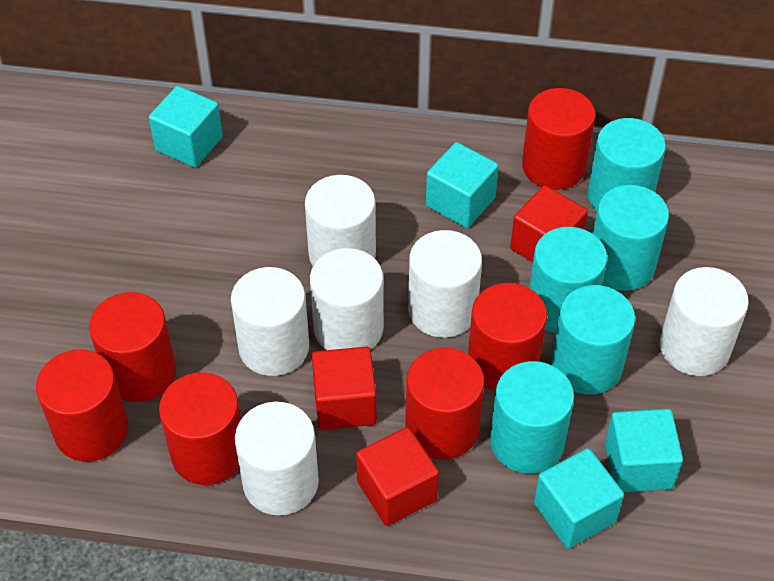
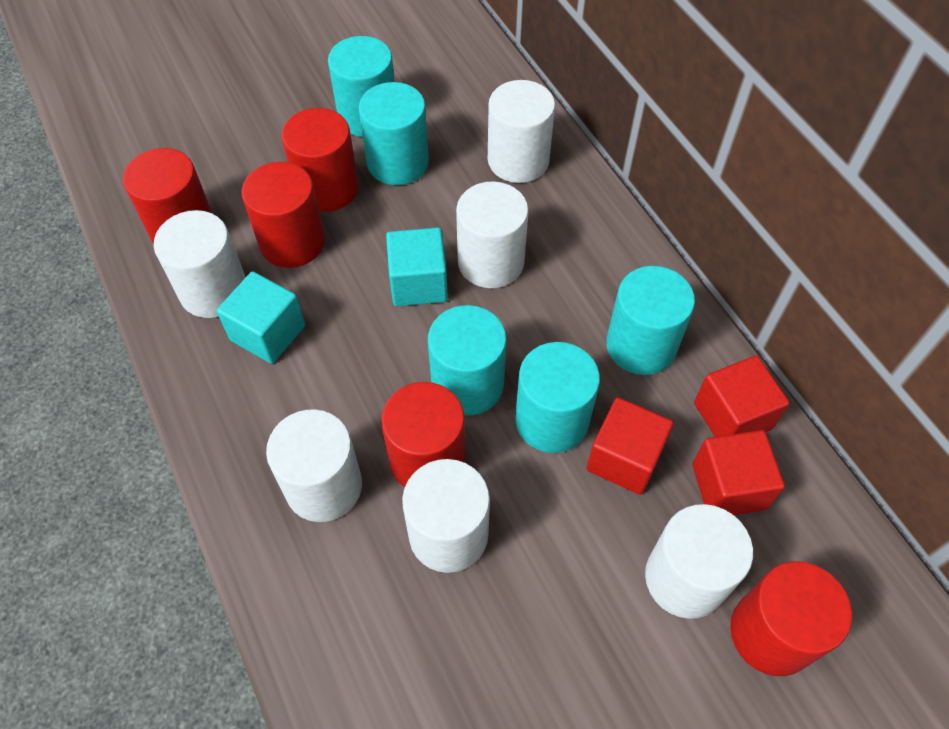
red cylinder: [36,350,128,462] [89,292,176,402] [159,372,241,485] [406,348,484,460] [468,283,547,391] [522,88,596,190] = 6 -> [123,148,213,244] [241,162,325,268] [281,108,359,212] [381,382,466,487] [730,561,852,676] = 5
turquoise cube: [149,86,223,168] [426,142,499,228] [534,448,624,549] [605,409,683,492] = 4 -> [217,271,305,364] [386,227,448,306] = 2

